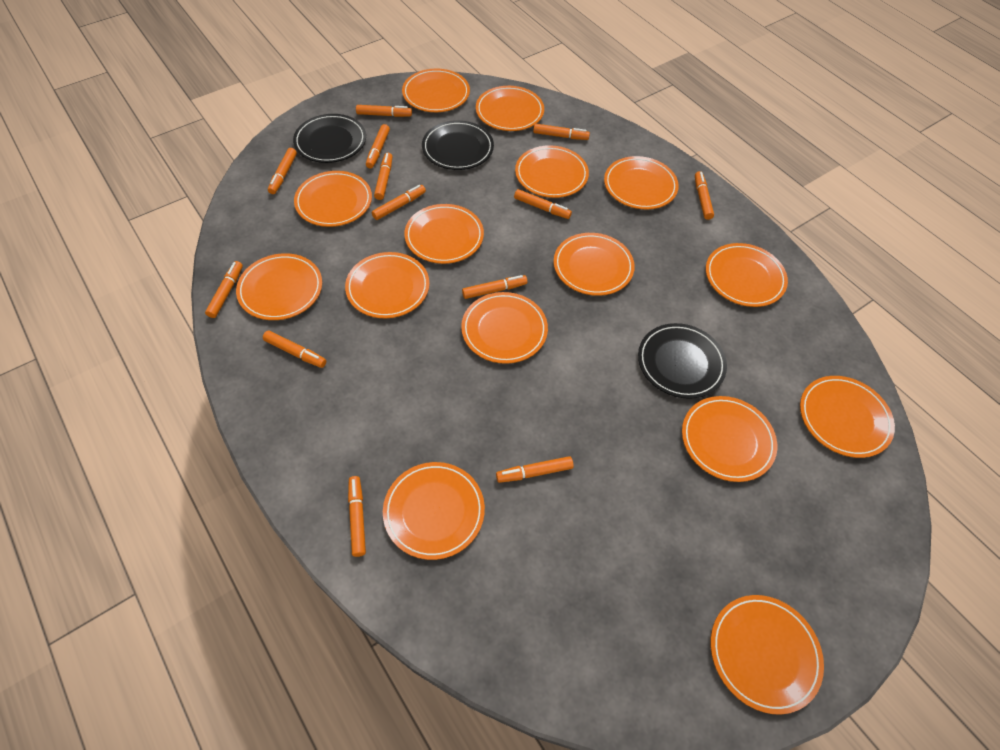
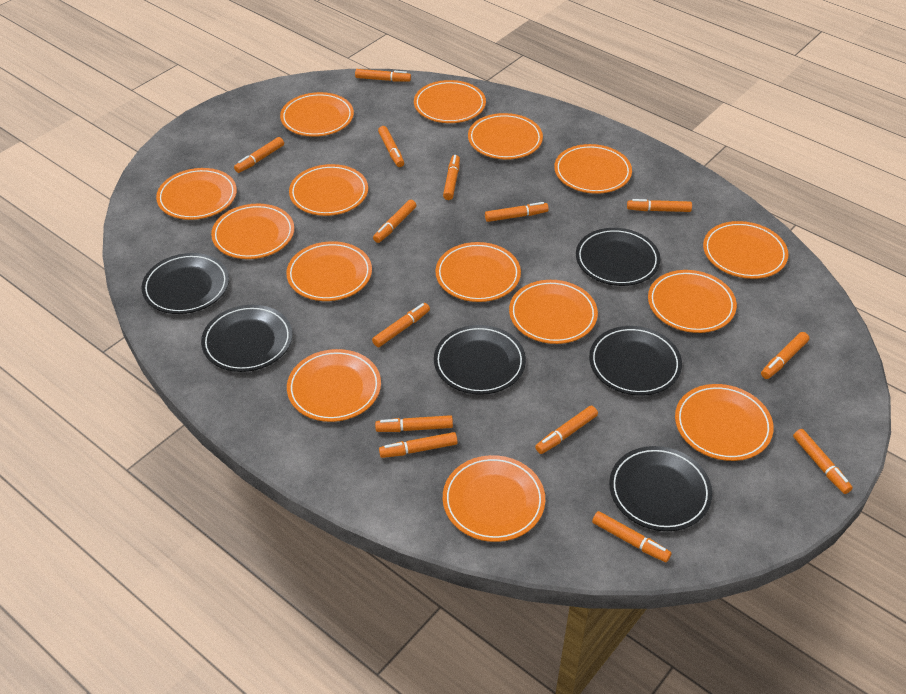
black plate: [293,114,366,163] [422,120,494,170] [638,323,727,399] = 3 -> [141,253,229,314] [201,305,292,372] [434,325,526,395] [576,228,660,286] [589,326,682,395] [609,446,712,531] = 6
orange marker: [205,261,243,318] [263,330,326,368] [268,148,297,194] [348,476,366,557] [356,105,412,117] [366,124,390,168] [372,185,426,220] [374,153,393,200] [462,275,527,299] [496,456,574,483] [514,189,572,219] [533,124,590,140] [695,171,714,220] = 13 -> [234,137,284,173] [355,69,411,82] [372,303,430,347] [373,200,416,243] [375,415,453,432] [378,126,404,167] [379,432,458,458] [443,155,460,200] [485,202,549,222] [535,406,598,454] [592,511,671,562] [627,199,692,212] [761,332,809,379] [793,429,853,494] = 14

